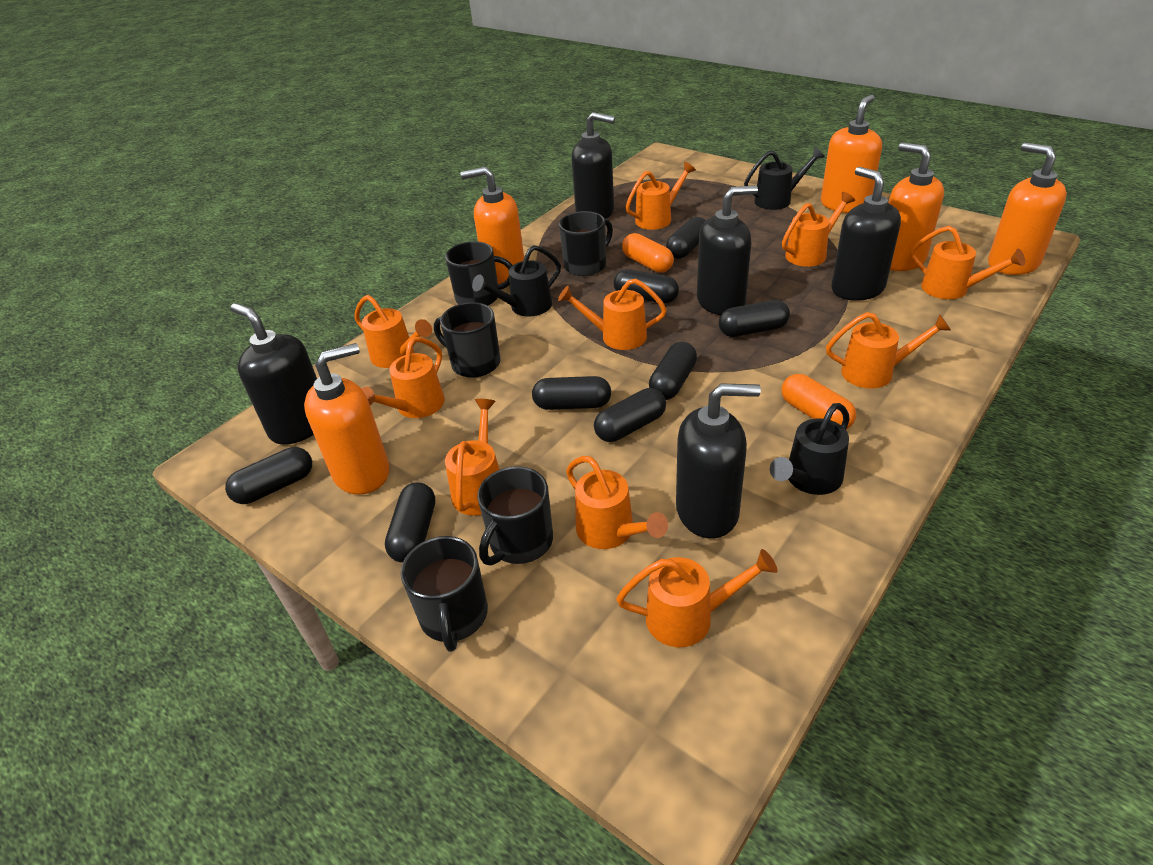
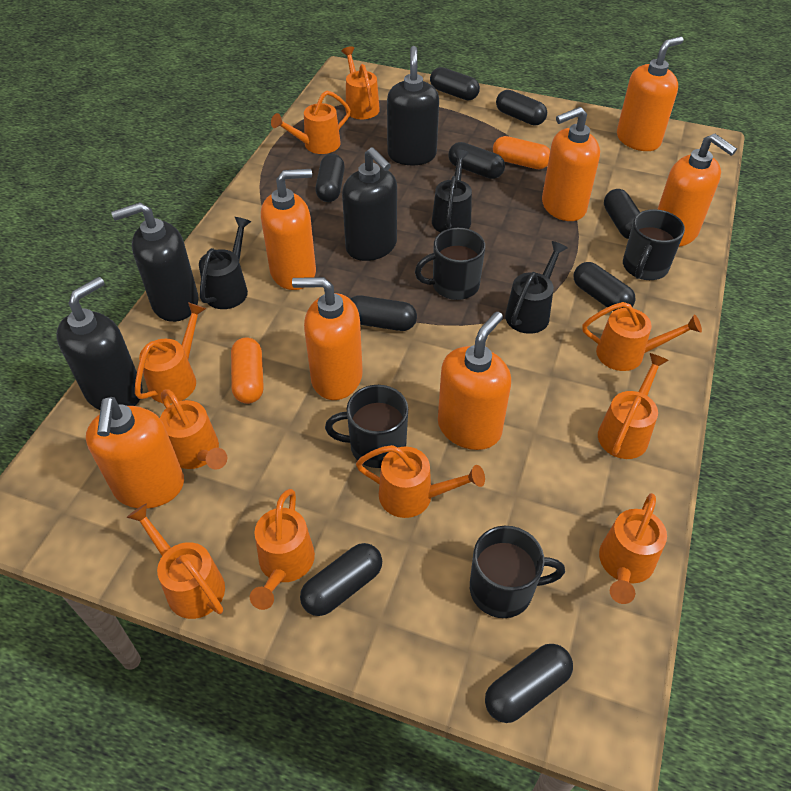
black capsule: [225,447,312,504] [385,482,435,563] [532,376,611,410] [594,388,666,442] [614,270,679,304] [649,342,697,400] [666,217,706,259] [719,300,790,337] = 8 -> [300,543,382,616] [315,154,345,202] [351,296,417,331] [430,67,480,100] [449,142,505,179] [485,644,573,723] [496,90,547,125] [574,262,636,311] [604,189,640,239] = 9
black mug: [401,536,488,652] [434,302,500,378] [445,241,513,306] [477,466,553,566] [559,211,613,276] = 5 -> [325,385,408,468] [415,228,485,300] [470,526,565,618] [623,209,685,280] = 4
black soap dispenser: [231,303,317,445] [571,112,615,218] [676,384,761,538] [697,185,758,315] [831,167,901,301] = 5 -> [56,277,143,410] [111,202,199,322] [342,147,397,261] [387,46,439,165] = 4
orange soap dispenser: [304,343,389,495] [461,167,524,284] [821,95,882,213] [888,143,944,271] [988,143,1067,275] = 5 -> [86,397,184,509] [261,169,316,290] [292,277,363,400] [438,312,511,450] [542,107,600,221] [617,36,684,151] [657,134,737,247] = 7

